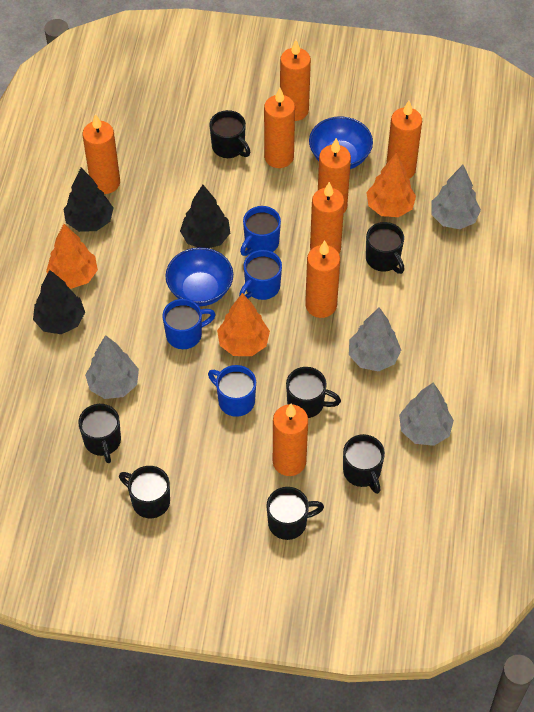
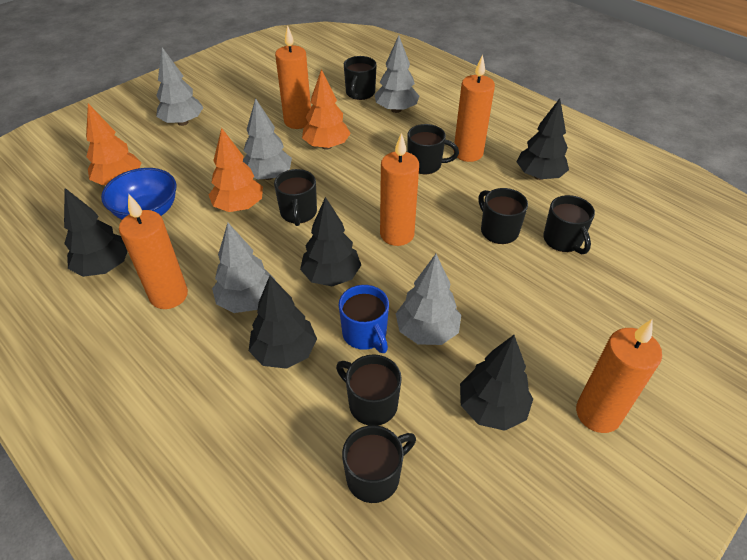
black tree: [33,270,85,334] [63,168,113,232] [180,185,230,248] = 3 -> [64,188,128,277] [249,276,317,369] [300,197,361,286] [460,335,533,431] [517,98,569,180] = 5
blue bowl: [165,247,233,306] [309,116,373,169] = 2 -> [101,168,177,220] = 1
blue mug: [163,299,216,349] [208,365,256,417] [239,250,282,300] [240,206,281,256] = 4 -> [339,285,389,353] = 1
grey tree: [85,335,139,399] [349,307,401,372] [399,382,454,446] [431,165,481,229] = 4 -> [156,47,204,126] [212,223,276,313] [243,98,292,180] [374,35,419,113] [396,254,461,345] = 5
orange candle: [82,114,120,194] [264,88,295,168] [273,404,308,476] [280,40,311,121] [305,240,340,318] [310,182,344,253] [318,138,351,213] [386,101,422,179] = 8 -> [119,194,188,309] [275,25,311,129] [380,133,419,246] [454,55,495,162] [576,319,662,433] = 5

